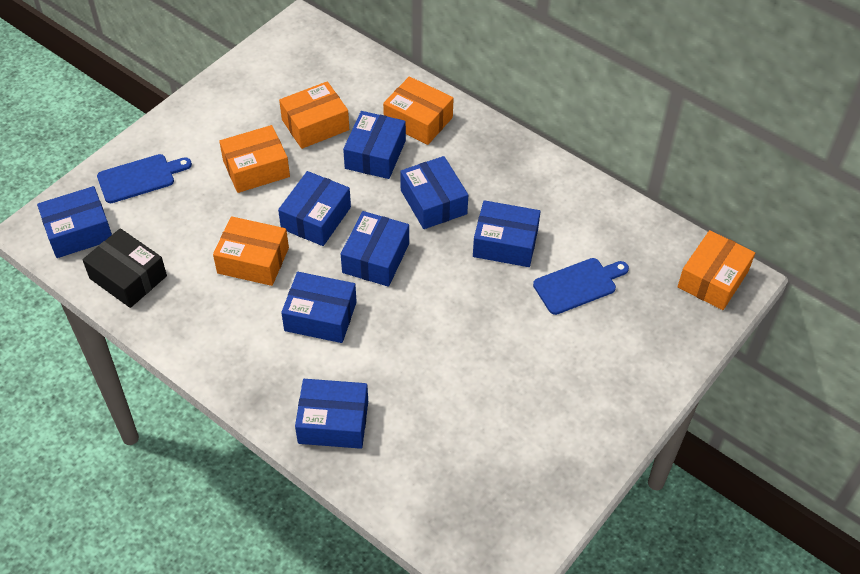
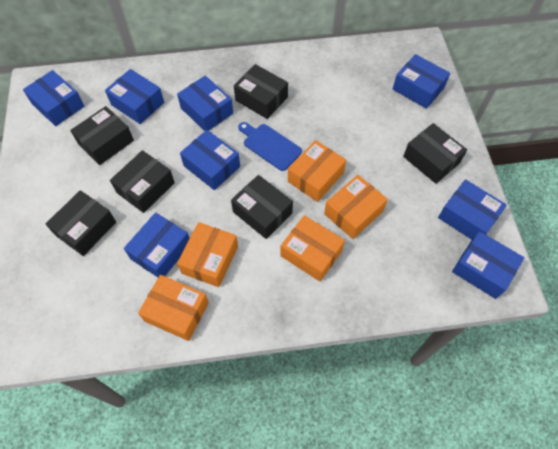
black box: [83,228,167,308] = 1 -> [46,190,116,256] [70,106,134,165] [110,150,175,213] [231,175,293,239] [234,64,288,119] [403,123,467,184] = 6
blue cutting board: [97,154,192,203] [533,258,629,315] = 2 -> [238,122,302,171] = 1

